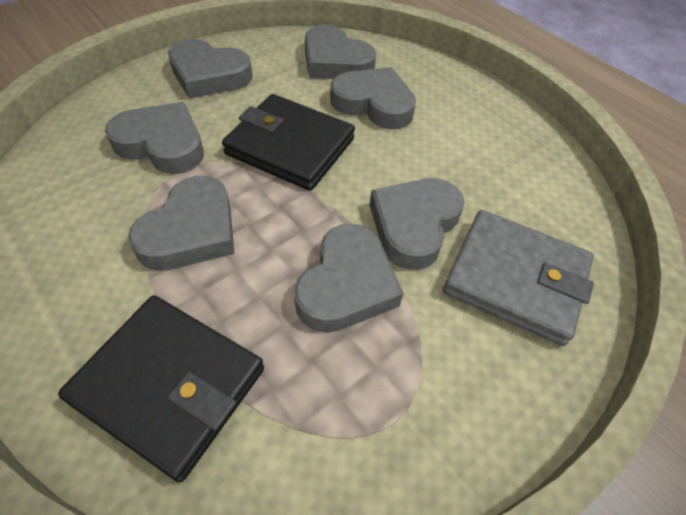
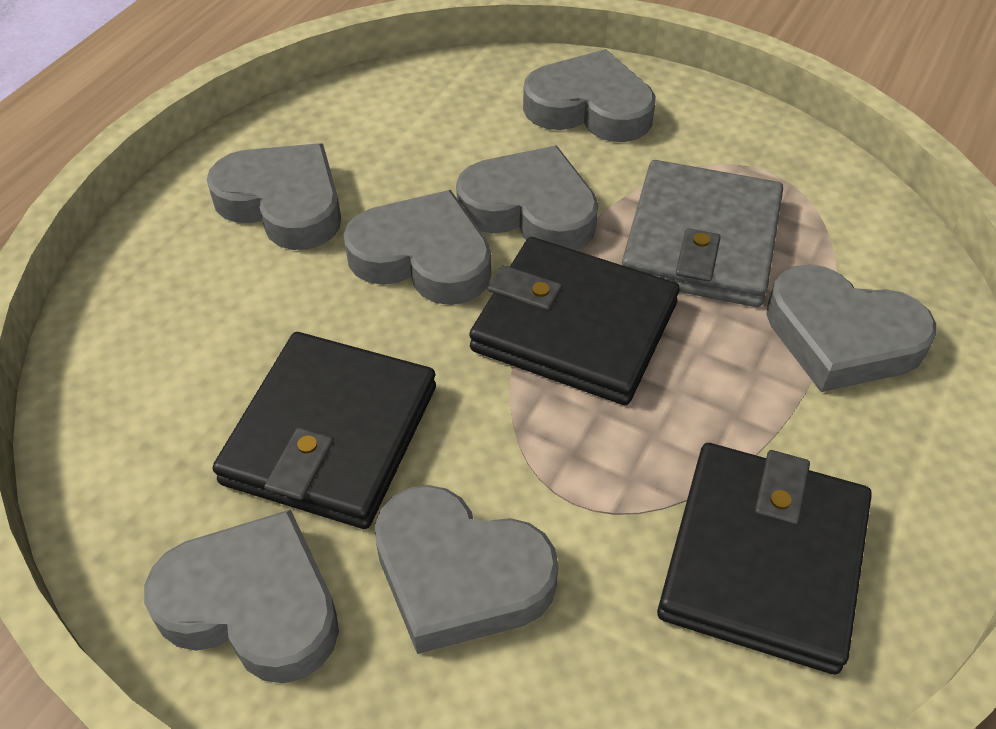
black wallet: [58,295,264,483] [222,94,355,191] = 2 -> [213,332,436,529] [469,237,680,405] [657,443,872,675] = 3

